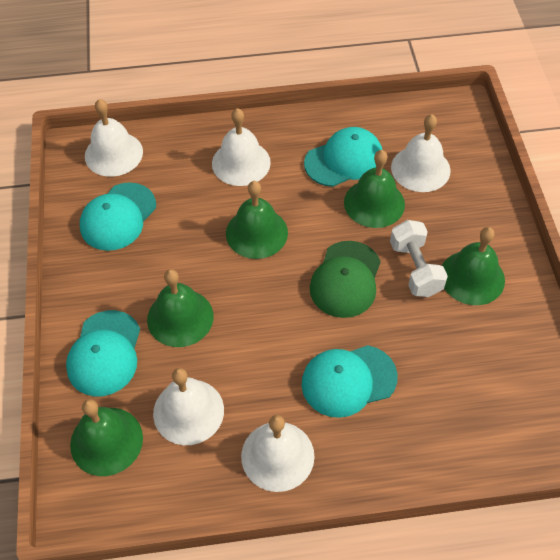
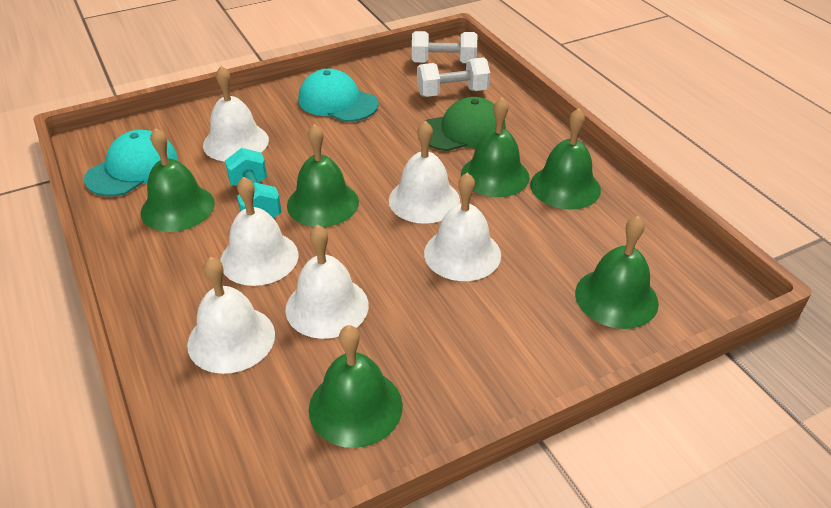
green bell: [70,399,143,476] [147,269,213,347] [226,181,288,259] [344,150,405,228] [442,227,505,305] = 5 -> [141,128,215,232] [287,124,359,227] [309,325,403,448] [461,98,530,197] [530,108,601,210] [575,216,659,329] = 6
turquoise cap: [66,310,140,396] [80,182,156,251] [302,345,398,418] [304,127,382,187] = 4 -> [84,130,178,196] [298,69,379,122] = 2
turquoise dumbbell: none = 0 -> [225,148,282,218] = 1
white bell: [85,99,143,177] [153,368,224,445] [212,108,271,186] [241,415,315,492] [391,114,451,192] = 5 -> [187,257,275,374] [203,66,269,162] [220,177,298,286] [285,225,369,339] [389,121,460,224] [424,173,501,281] = 6
white dumbbell: [390,220,448,297] = 1 -> [412,31,477,63] [417,57,490,97] = 2

